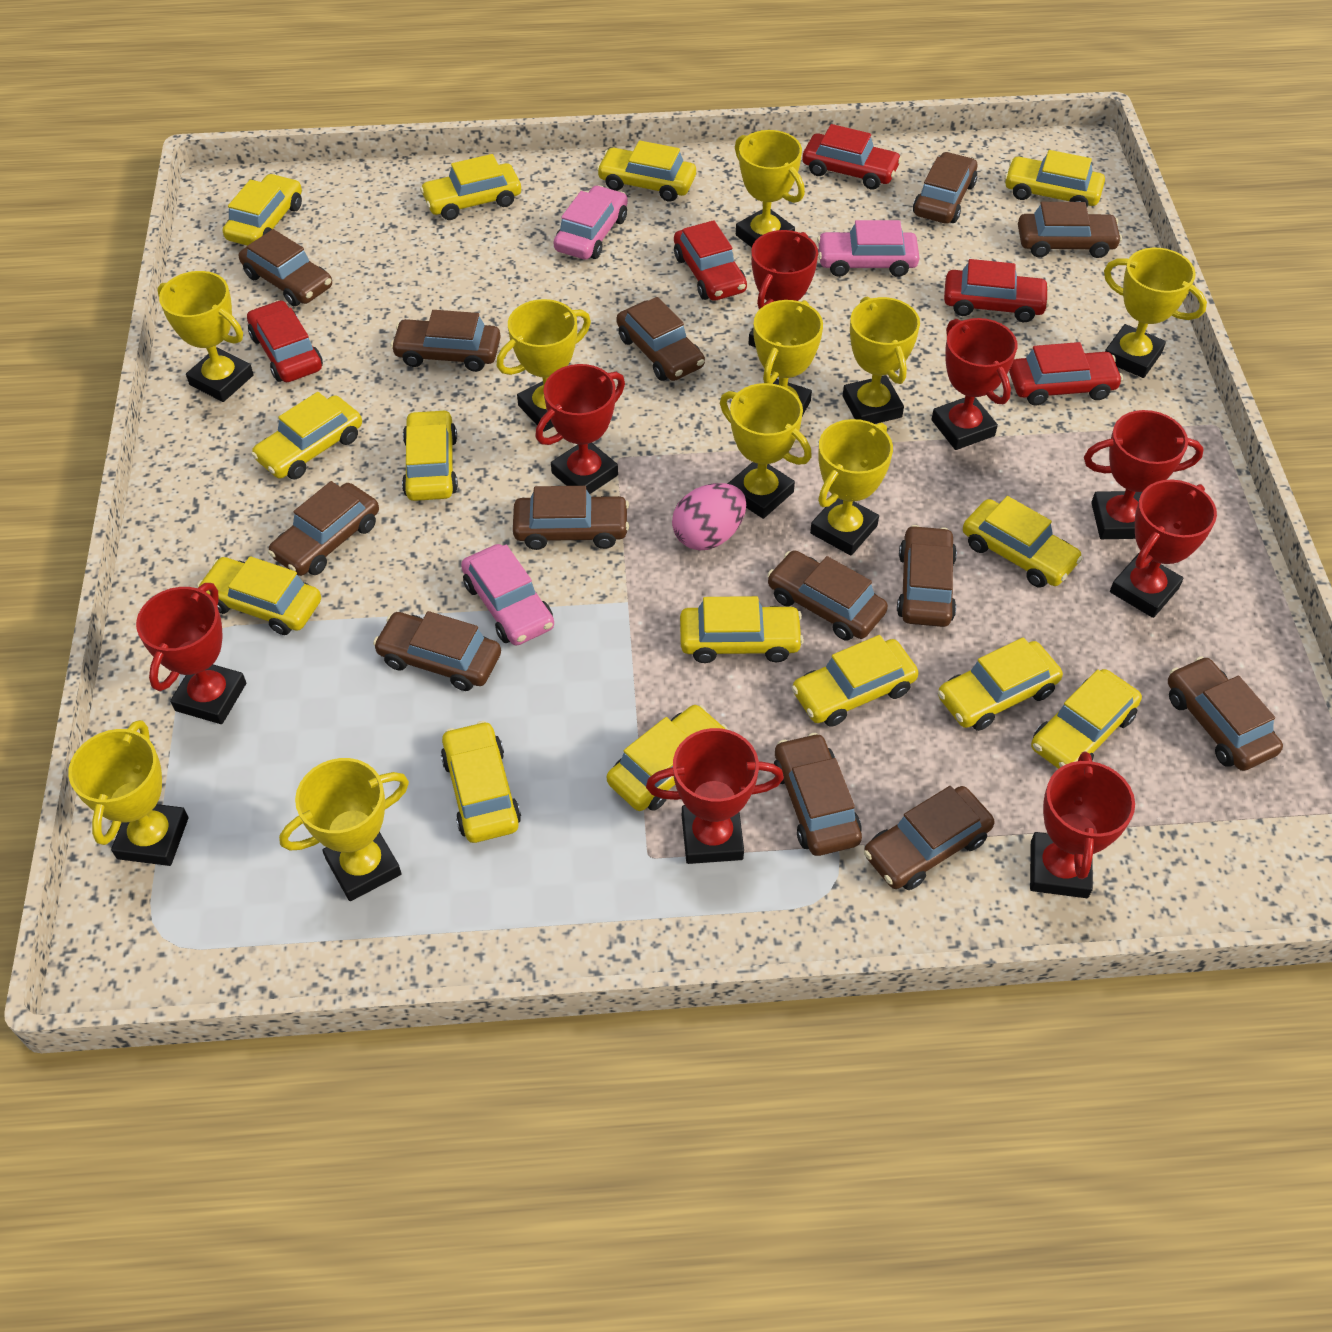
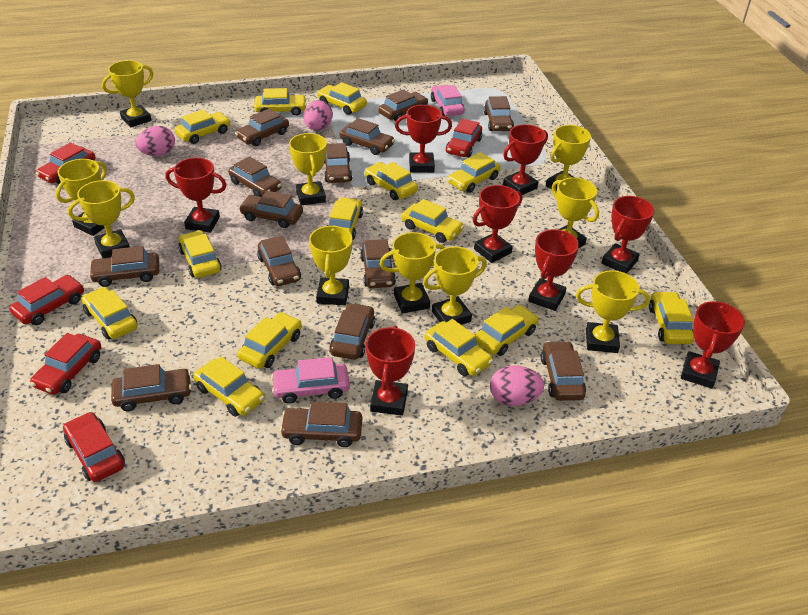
brown car: [239,229,332,306] [268,481,379,576] [373,611,501,691] [391,310,501,372] [513,486,629,550] [616,297,705,381] [767,550,888,641] [774,733,862,856] [864,786,994,890] [897,525,957,627] [913,152,977,224] [1018,202,1122,258] [1168,656,1283,771] = 13 -> [89,246,159,287] [111,364,192,411] [228,156,282,197] [235,109,289,146] [239,191,303,228] [257,236,301,286] [280,402,362,447] [324,143,352,183] [329,303,375,360] [339,118,395,155] [360,239,396,288] [378,89,428,122] [484,96,514,131] [541,341,586,401] = 14
pink car: [461,544,554,646] [553,185,628,259] [817,220,919,277] = 3 -> [271,357,350,404] [431,85,465,116] = 2
pink egg: [672,483,746,550] = 1 -> [135,126,175,156] [303,100,333,130] [490,365,544,406] = 3

